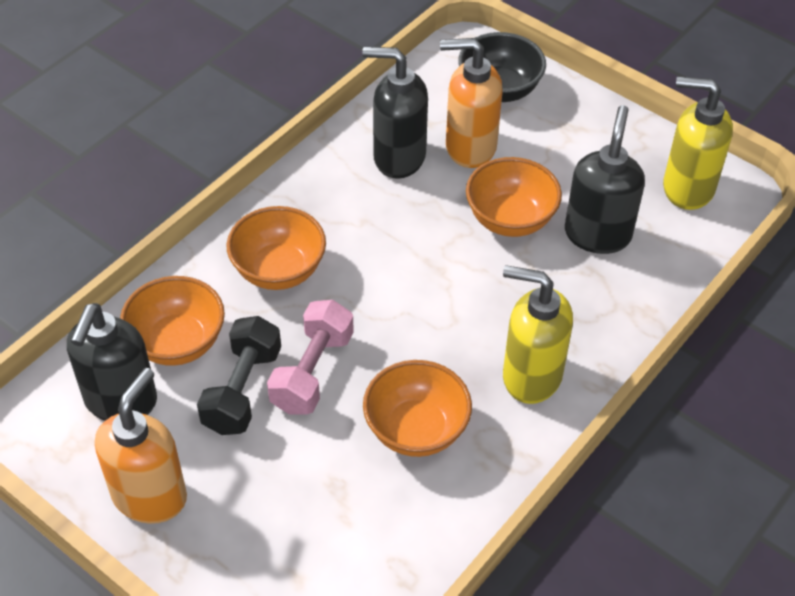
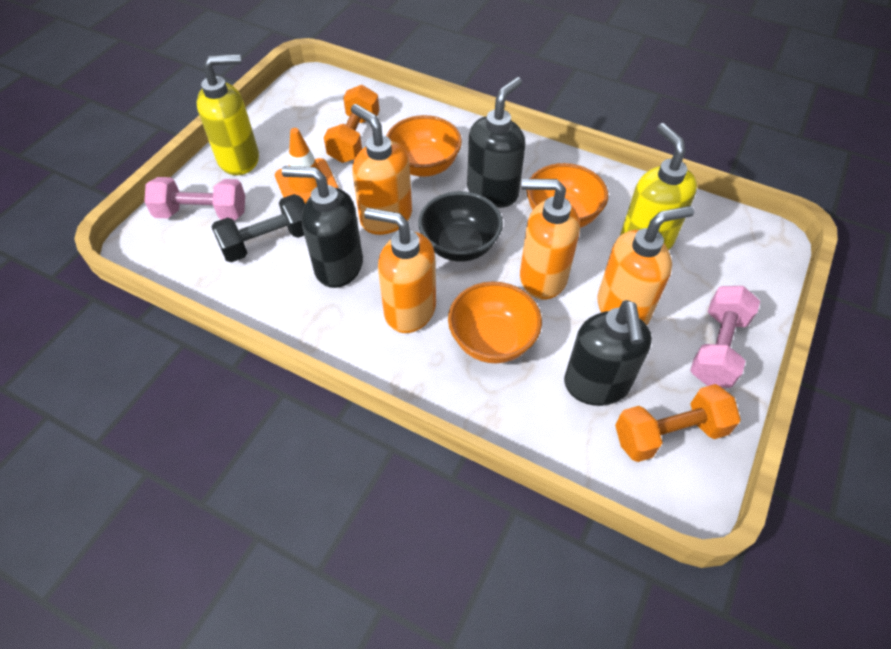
orange bowl: [120,276,225,366] [227,206,326,290] [363,360,472,457] [466,157,562,237] = 4 -> [386,115,462,177] [448,281,542,363] [526,163,608,228] = 3
orange dumbbell: none = 0 -> [323,85,380,163] [615,384,741,462] = 2
orange soap dispenser: [95,368,187,524] [440,38,503,168] = 2 -> [351,104,412,235] [364,208,436,333] [520,179,580,300] [597,206,694,325] = 4
orange traffic cone: none = 0 -> [275,128,339,204] = 1
pink dumbbell: [267,300,354,415] = 1 -> [144,177,245,221] [690,286,760,388] = 2

